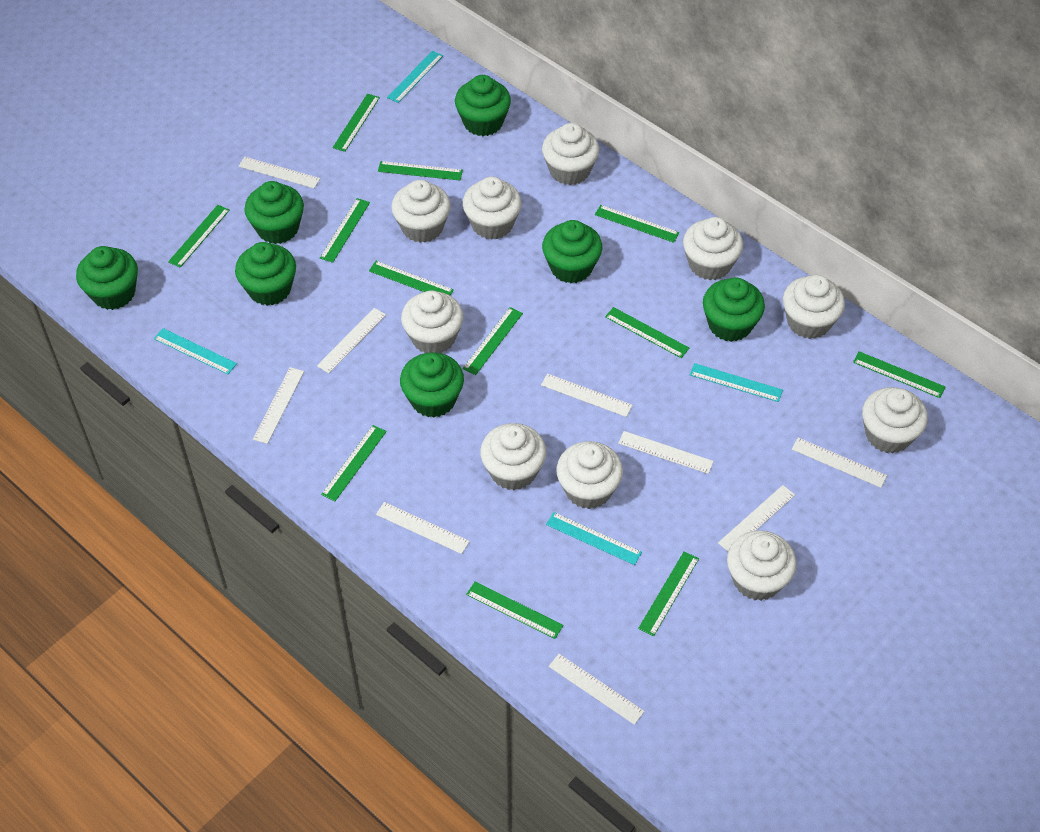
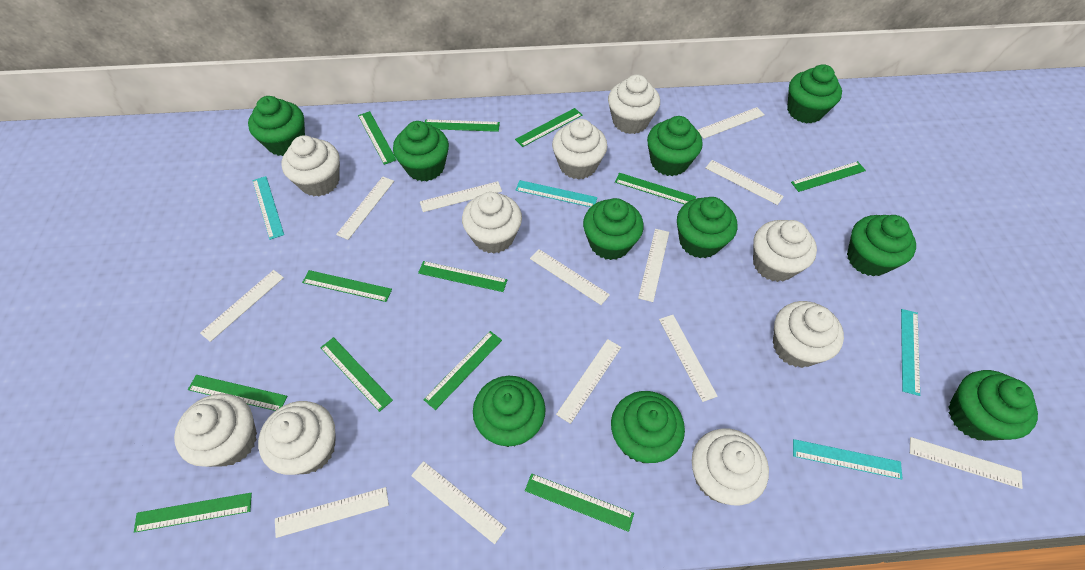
green cupcake: [76,246,138,310] [235,242,296,306] [244,181,304,244] [400,352,464,418] [455,75,511,136] [542,220,602,283] [703,278,765,342] = 7 -> [248,96,305,156] [393,121,449,181] [473,376,546,447] [583,198,644,260] [611,391,685,463] [647,116,703,176] [677,197,737,258] [787,64,842,124] [847,215,916,277] [948,370,1038,441] = 10
white cupcake: [391,180,451,243] [401,290,463,353] [463,177,521,240] [480,423,546,490] [542,123,599,185] [556,441,623,509] [683,217,743,280] [727,530,796,601] [783,275,845,339] [862,387,928,454] = 10 -> [174,393,257,467] [258,401,336,475] [281,135,340,196] [462,192,522,254] [552,119,607,180] [608,74,660,134] [692,429,769,505] [753,220,817,282] [773,301,844,368] = 9
white ruler: [238,157,320,188] [253,367,304,444] [317,308,386,373] [376,502,470,554] [541,374,633,417] [549,654,645,725] [618,431,714,474] [718,485,795,551] [792,438,887,488] = 9 -> [200,270,284,342] [275,487,389,538] [336,177,394,240] [411,461,506,544] [420,181,502,212] [530,249,610,305] [556,339,621,424] [638,229,669,302] [659,315,718,402] [697,107,765,139] [706,160,784,205] [910,437,1023,489] = 12

